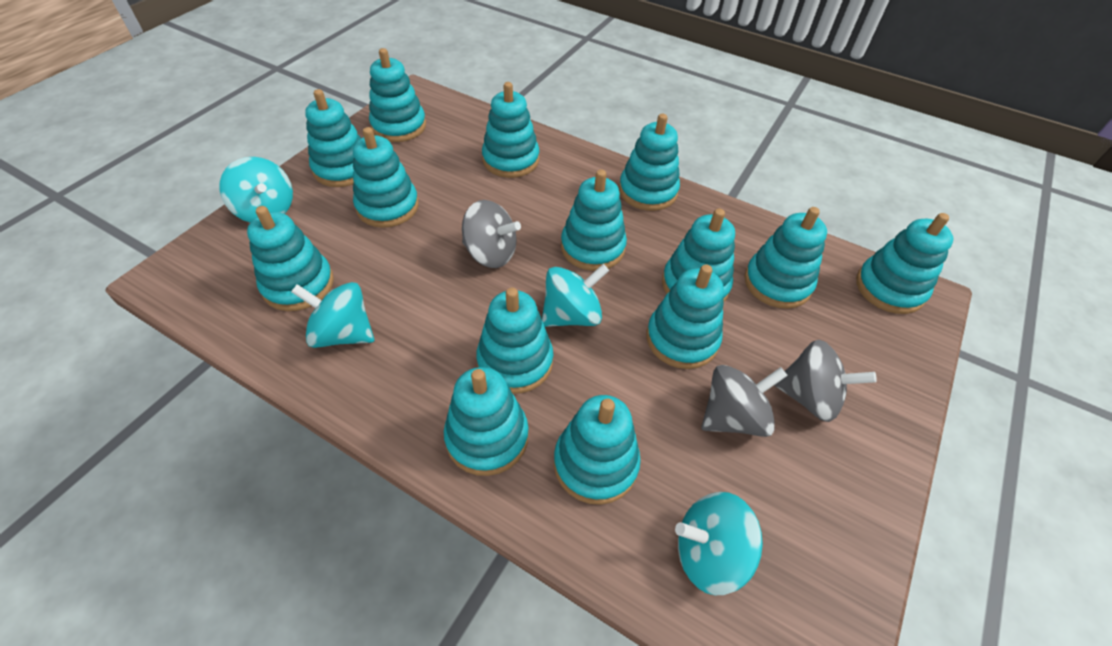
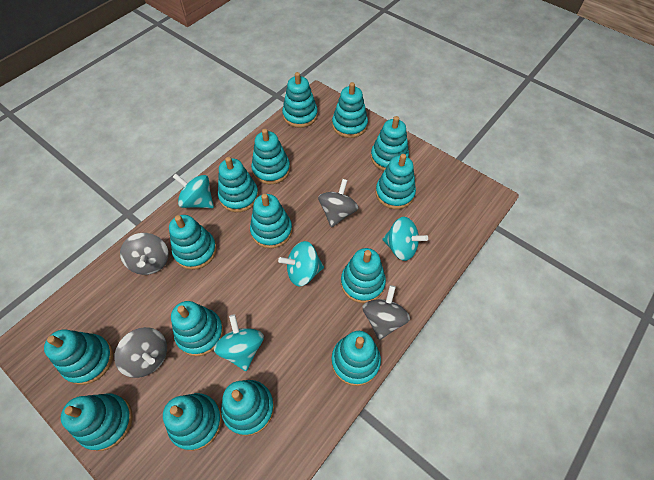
grey spinning top: [462,200,521,268] [701,365,788,437] [774,340,877,422] = 3 -> [114,327,167,378] [120,233,169,275] [318,179,358,227] [363,285,410,340] = 4
turquoise stacking toy: [247,206,334,311] [305,89,361,187] [353,127,419,228] [369,48,426,142] [444,367,529,476] [476,287,553,394] [482,82,539,178] [554,395,641,505] [561,170,627,271] [619,114,680,211] [646,264,724,369] [662,208,735,302] [744,207,827,309] [856,213,953,314] = 14 -> [44,329,113,385] [61,394,133,451] [163,393,222,451] [169,215,217,270] [171,301,224,356] [218,157,259,212] [221,380,274,436] [250,194,292,249] [251,129,290,184] [282,72,318,128] [332,82,368,138] [332,331,381,386] [341,248,386,303] [371,116,409,171] [375,154,416,209] = 15

